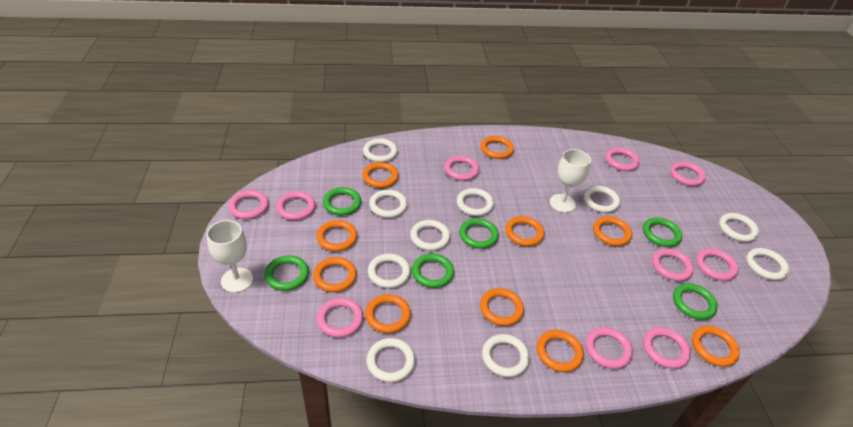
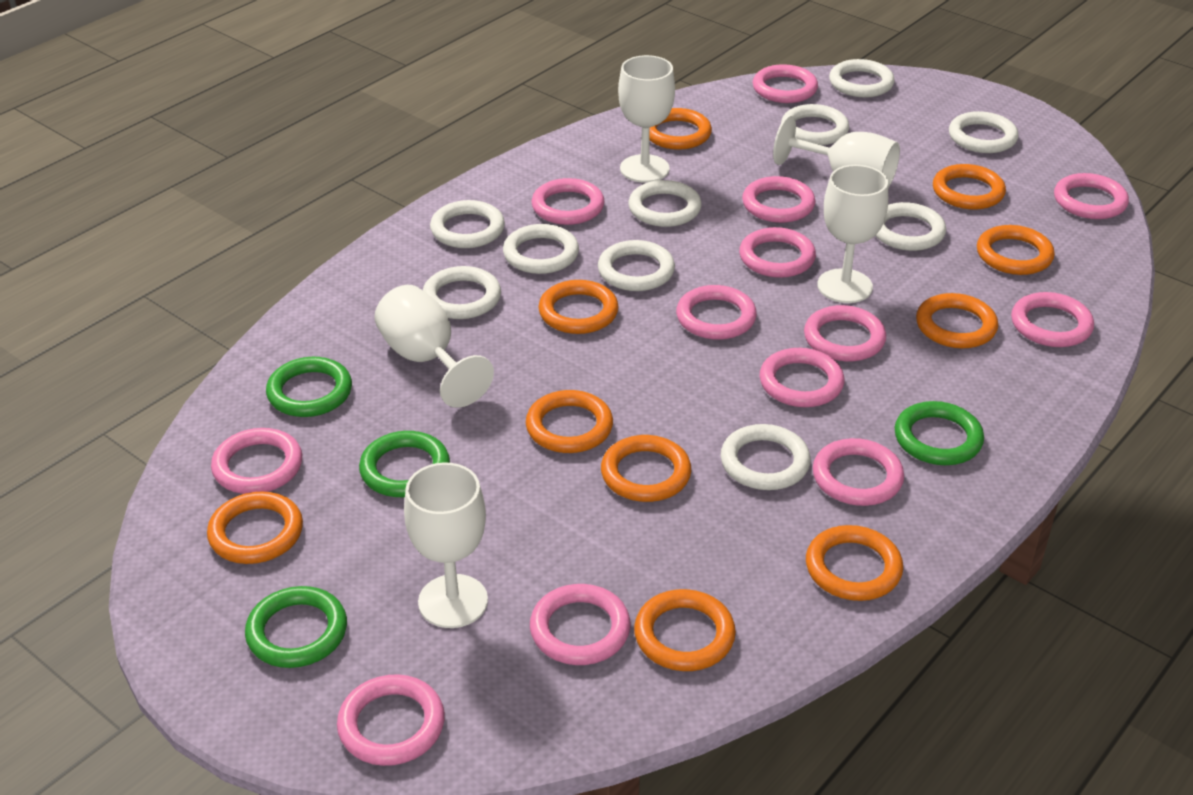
green ring: [265,255,309,291] [323,187,361,216] [412,254,454,288] [459,218,499,249] [643,217,682,247] [673,283,718,320] = 6 -> [245,586,347,668] [266,357,352,417] [359,431,450,497] [895,401,984,465] = 4
pink ring: [228,190,269,219] [276,191,316,220] [317,298,363,338] [444,156,480,181] [586,327,633,369] [606,147,640,171] [643,327,691,369] [652,248,694,281] [670,161,706,186] [696,248,739,281] = 10 -> [211,428,302,494] [337,674,445,766] [530,584,631,665] [531,178,605,225] [676,285,757,340] [739,227,816,278] [742,176,816,223] [753,64,818,103] [759,348,844,407] [804,305,886,361] [813,438,904,506] [1011,292,1094,347] [1054,173,1129,219] = 13
white goblet: [207,220,253,293] [550,149,591,213] = 2 -> [374,285,494,408] [404,462,488,628] [618,55,675,183] [773,116,900,188] [817,165,888,303] = 5

